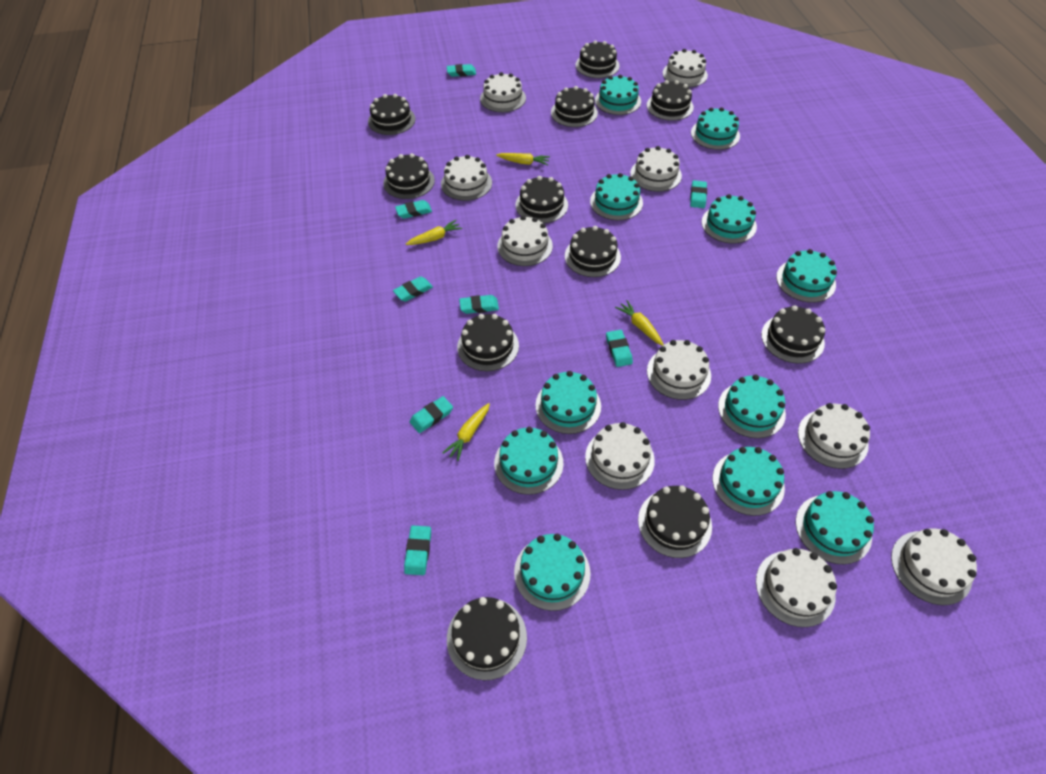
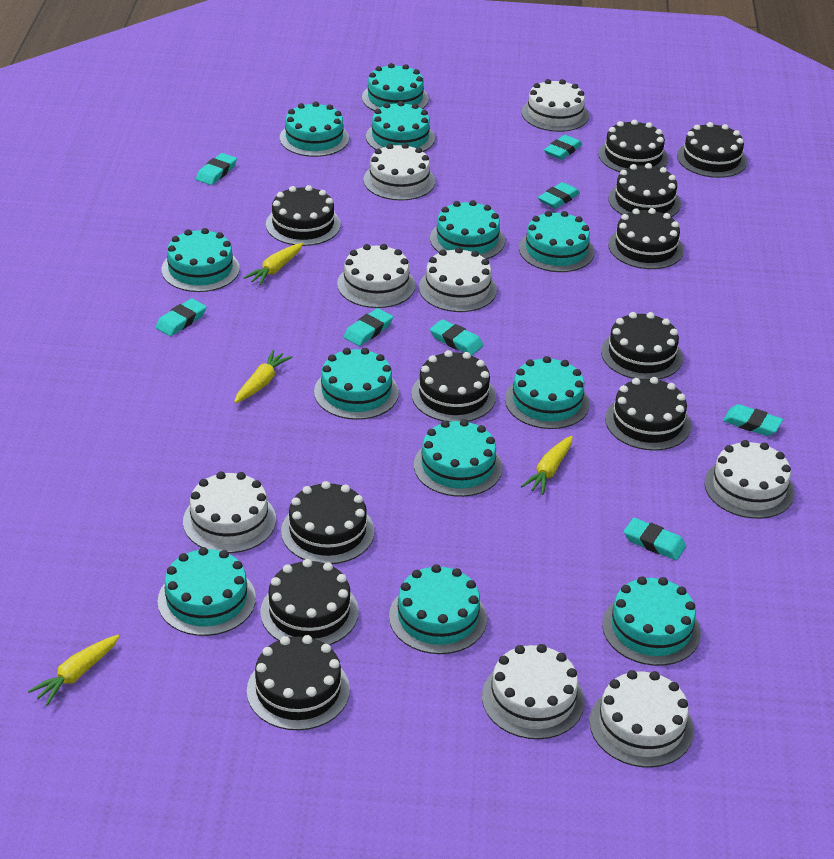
turquoise cake: [494,427,564,495] [514,534,591,611] [535,371,601,434] [590,173,643,220] [595,75,641,115] [691,107,740,150] [701,194,757,244] [713,447,785,516] [718,375,786,438] [776,249,837,303] [796,491,874,564] = 11 -> [157,547,256,636] [161,228,240,292] [280,102,349,157] [314,348,399,420] [362,63,429,111] [366,101,435,152] [389,564,487,654] [414,419,502,497] [430,200,505,259] [505,356,590,429] [519,211,594,272] [602,576,701,666] = 12
white cake: [441,155,492,201] [480,72,526,112] [497,216,553,266] [585,422,655,490] [630,146,682,192] [647,340,711,400] [663,49,708,87] [756,548,837,627] [798,403,870,469] [891,528,977,605] = 10 -> [183,471,276,553] [337,244,415,308] [363,143,435,201] [419,247,497,312] [482,644,585,739] [522,79,589,132] [589,670,694,767] [704,440,794,519] = 8

